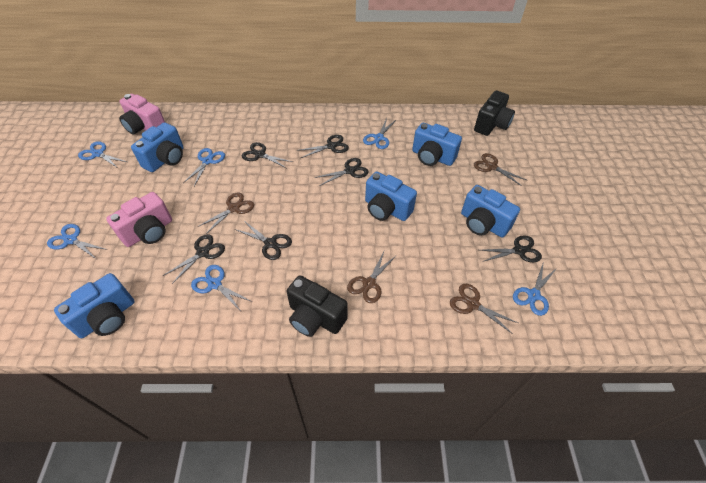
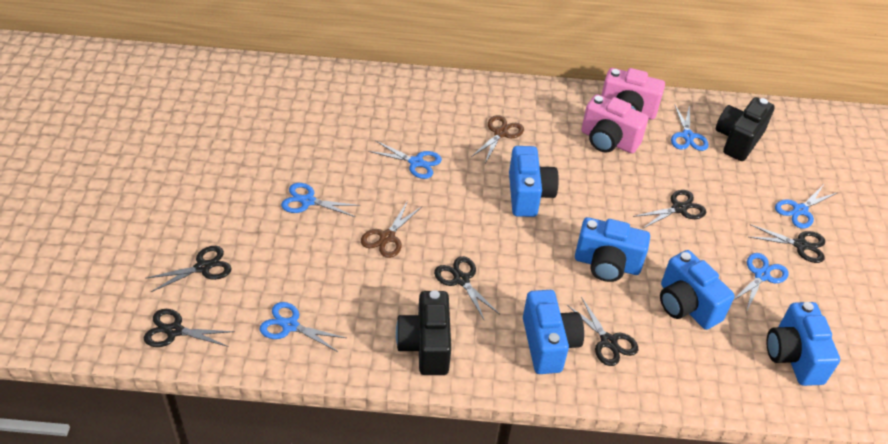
brown scissors: [198,192,254,234] [347,252,397,303] [450,284,518,334] [474,153,526,186] = 4 -> [361,201,422,258] [471,115,524,163] = 2

